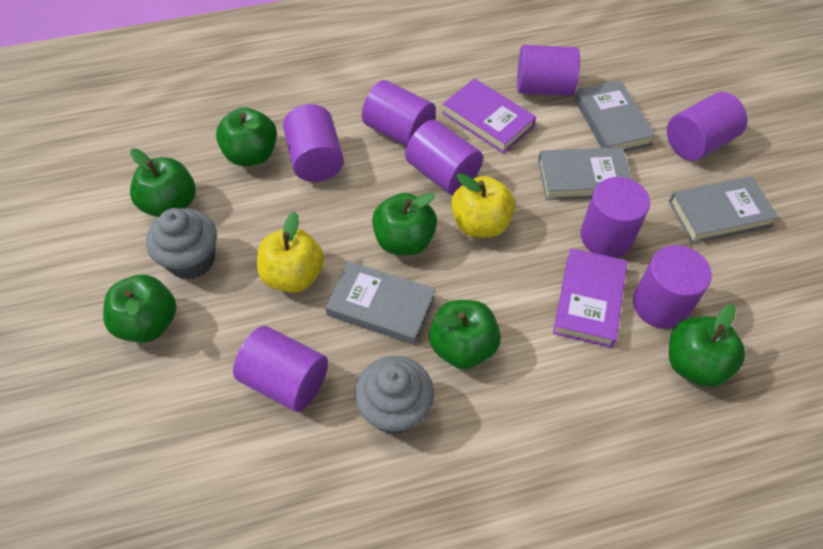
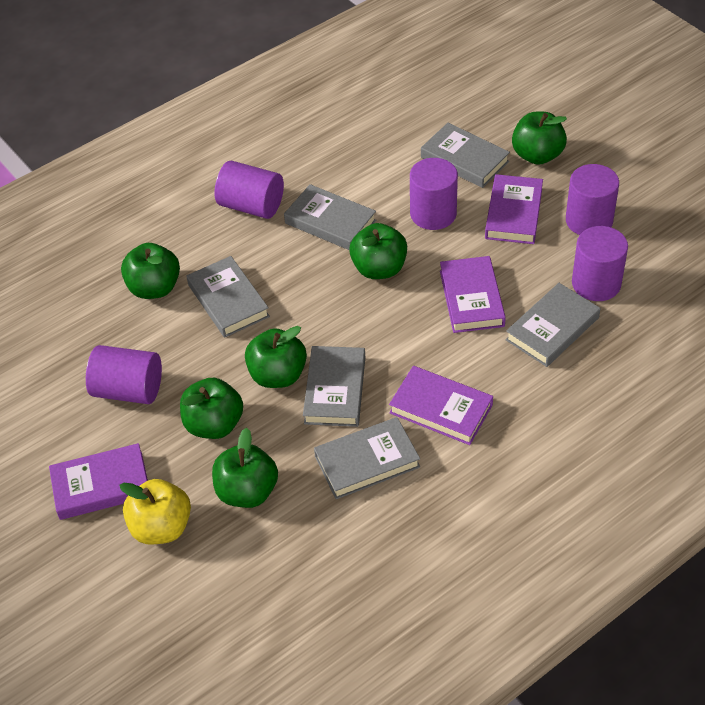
grey book: [325,261,436,345] [538,147,632,200] [574,80,656,151] [669,176,778,243] = 4 -> [186,256,270,338] [284,184,376,250] [303,346,365,427] [314,417,420,499] [421,123,510,188] [505,283,600,367] = 6
grey cupcake: [146,208,217,280] [355,356,434,435] = 2 -> none = 0
purple book: [443,78,536,153] [553,248,627,348] = 2 -> [49,443,148,520] [389,366,493,445] [440,256,506,333] [485,174,543,244] = 4
purple cylinder: [233,326,328,412] [283,104,344,182] [362,80,436,146] [405,120,483,195] [517,45,580,96] [580,177,650,258] [633,245,712,329] [667,92,747,161] = 8 -> [86,345,162,404] [214,161,284,219] [410,158,458,230] [566,164,619,235] [572,226,628,301] = 5
yellow apple: [257,211,324,293] [451,173,515,238] = 2 -> [119,479,191,544] = 1

